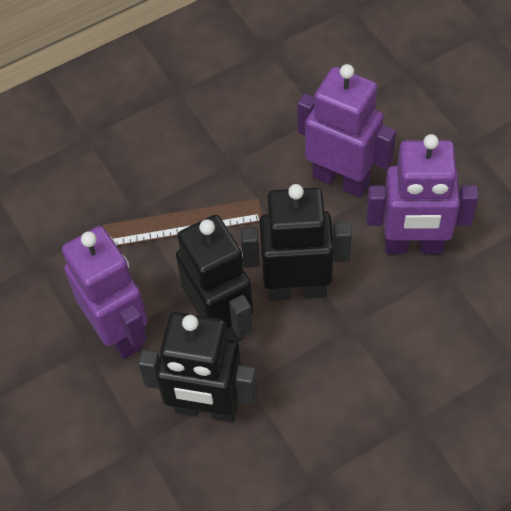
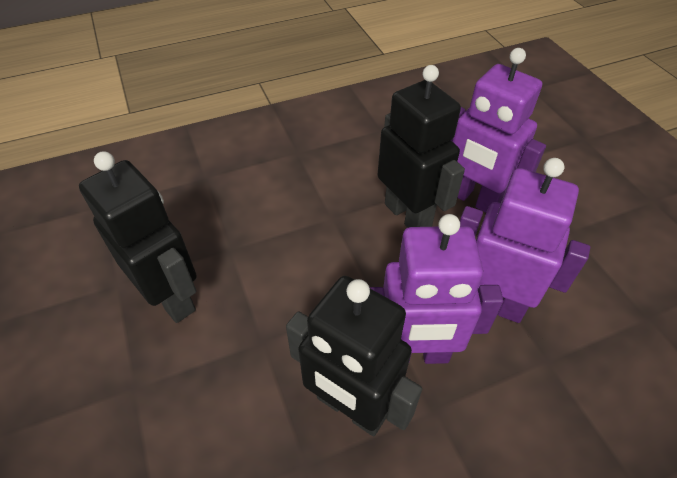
brown ruler: [102,198,262,246] = 1 -> none = 0

